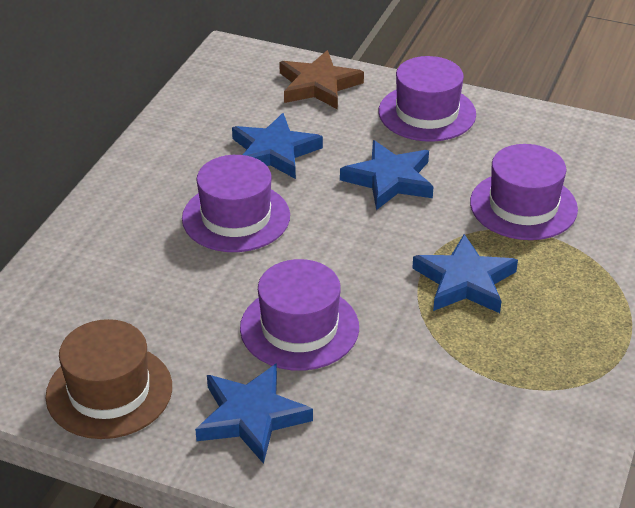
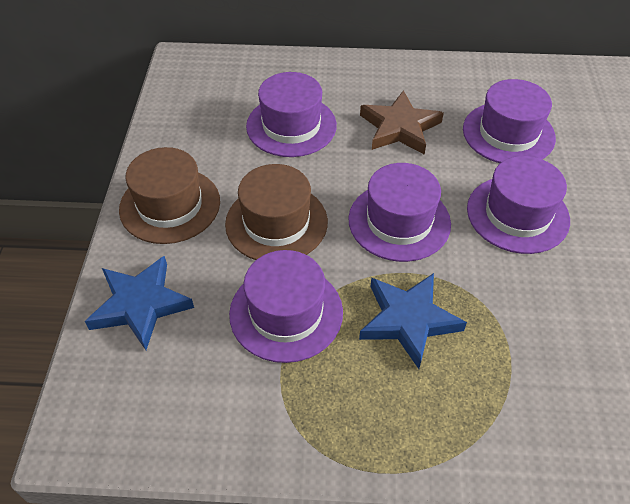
blue star: [195,363,313,464] [232,113,323,179] [340,140,434,210] [412,234,518,313] = 4 -> [85,256,194,350] [359,273,467,369] = 2
brown hat: [46,319,172,439] = 1 -> [119,147,220,244] [225,164,328,260] = 2
purple hat: [182,155,290,252] [240,259,359,371] [379,56,476,142] [470,144,578,240] = 4 -> [229,250,343,363] [246,72,337,157] [348,163,451,262] [463,79,556,163] [467,156,570,254] = 5

